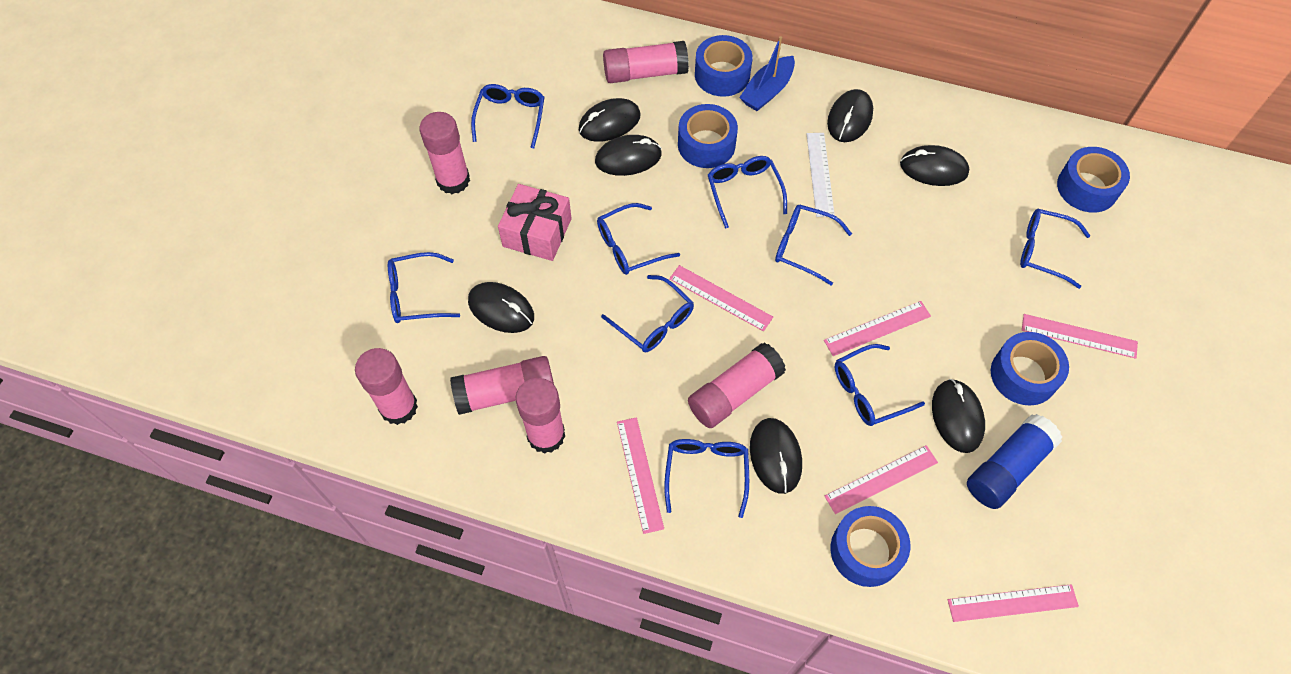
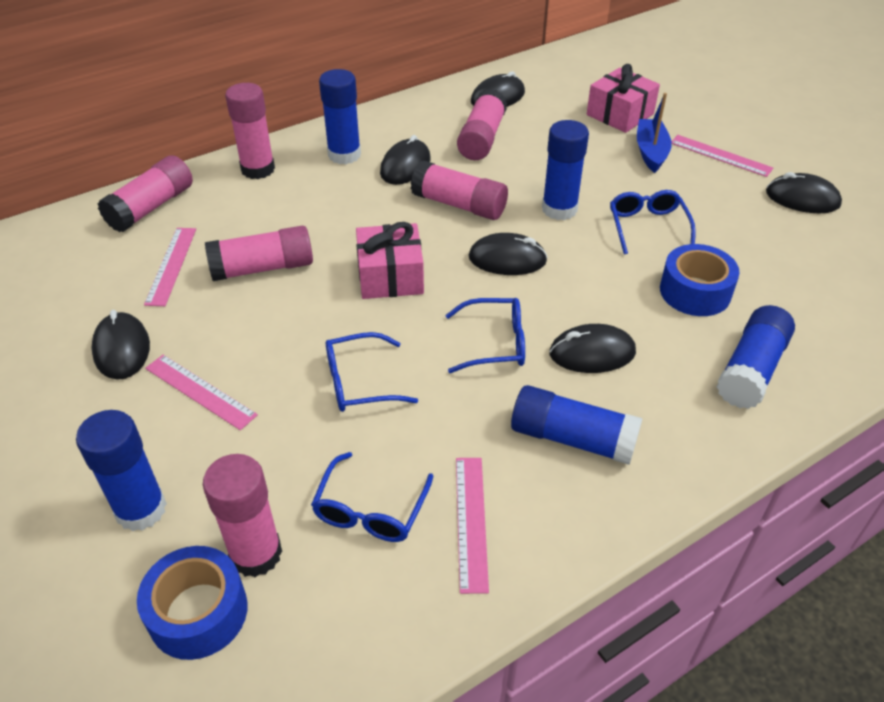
black mouse: [468,282,534,333] [579,98,641,142] [595,135,662,176] [750,418,802,494] [827,89,873,142] [900,145,969,186] [932,379,985,453] = 7 -> [91,310,150,379] [380,135,431,185] [469,233,548,275] [471,71,525,107] [549,324,636,373] [766,172,842,213] = 6
blue glasses: [388,252,460,323] [471,84,544,149] [597,203,680,275] [601,275,694,352] [664,439,749,518] [708,156,787,229] [775,205,852,286] [835,344,925,426] [1020,209,1090,289] = 9 -> [311,452,434,542] [326,332,418,412] [445,298,525,373] [610,190,696,255] = 4
blue glue stick: [967,414,1062,509] = 1 -> [76,410,167,531] [319,69,361,164] [511,385,643,465] [542,120,589,220] [717,305,795,409] = 5
blue tape: [678,104,738,168] [695,35,753,97] [831,506,910,587] [991,332,1069,406] [1057,147,1130,212] = 5 -> [137,546,247,660] [660,244,740,316] = 2
pink gift: [498,184,572,261] = 1 -> [356,222,424,299] [587,64,660,133] = 2
pink ruler: [617,417,664,534] [669,265,773,331] [824,301,931,356] [825,445,938,514] [948,584,1079,622] [1022,314,1138,359] = 6 -> [144,228,196,306] [145,355,258,430] [456,458,489,594] [672,135,773,177] = 4
white ruler: [807,133,835,217] = 1 -> none = 0

